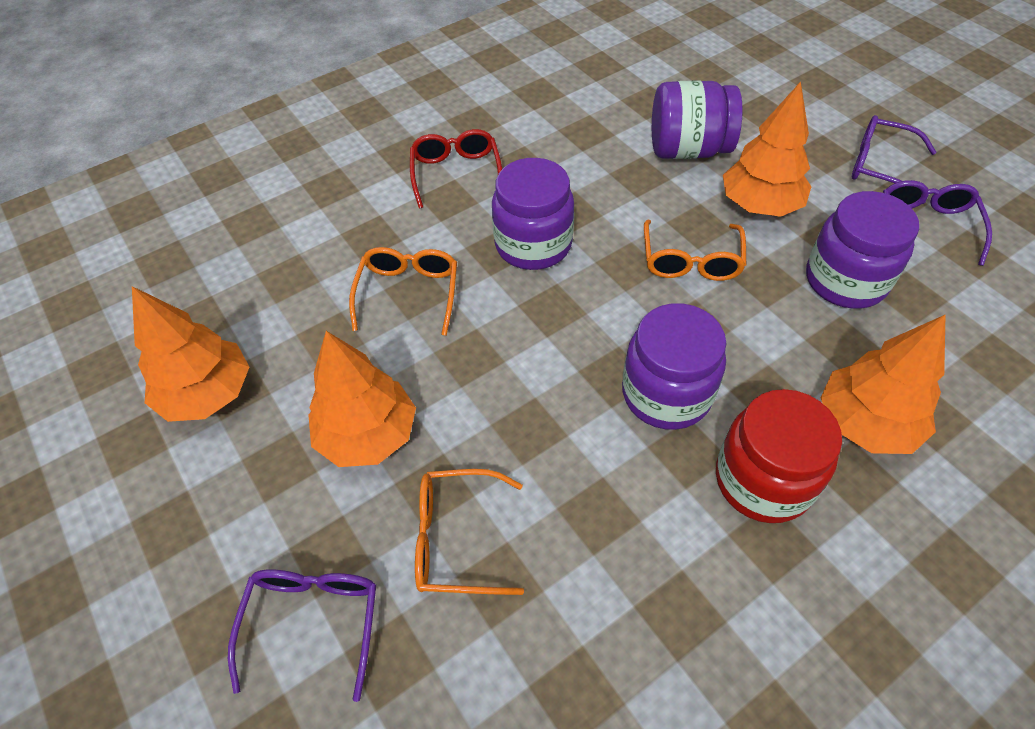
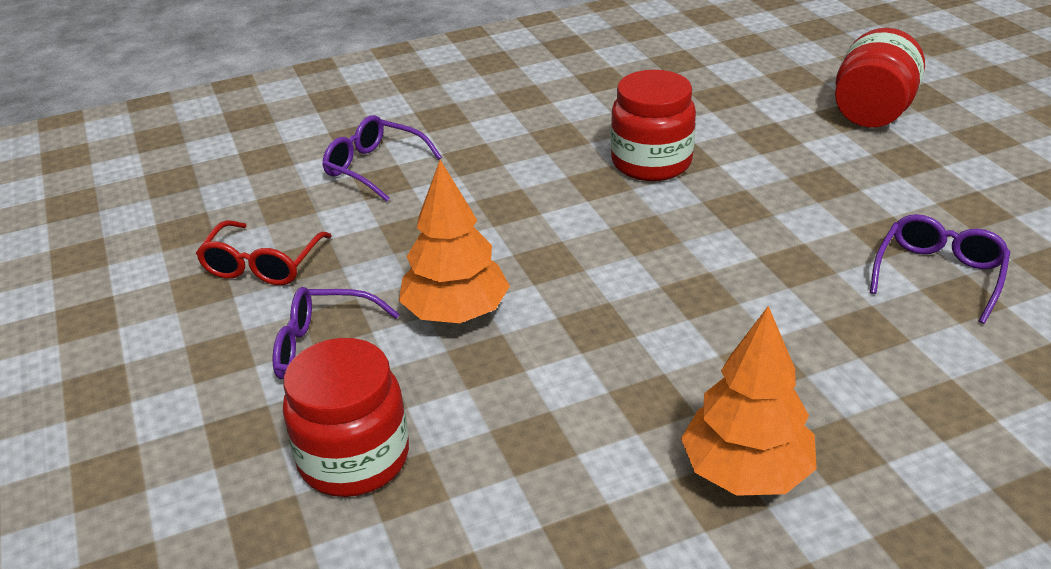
orange glasses: [349,247,457,336] [415,469,524,595] [644,220,746,281] = 3 -> none = 0
orange tree: [132,286,249,422] [308,331,416,467] [723,81,812,217] [821,314,946,454] = 4 -> [399,160,510,323] [681,306,817,496] = 2
purple jar: [492,158,574,270] [622,303,726,430] [652,80,743,159] [806,191,919,309] = 4 -> none = 0
red jar: [716,389,842,523] = 1 -> [283,338,409,497] [611,70,696,181] [835,28,925,127] = 3

